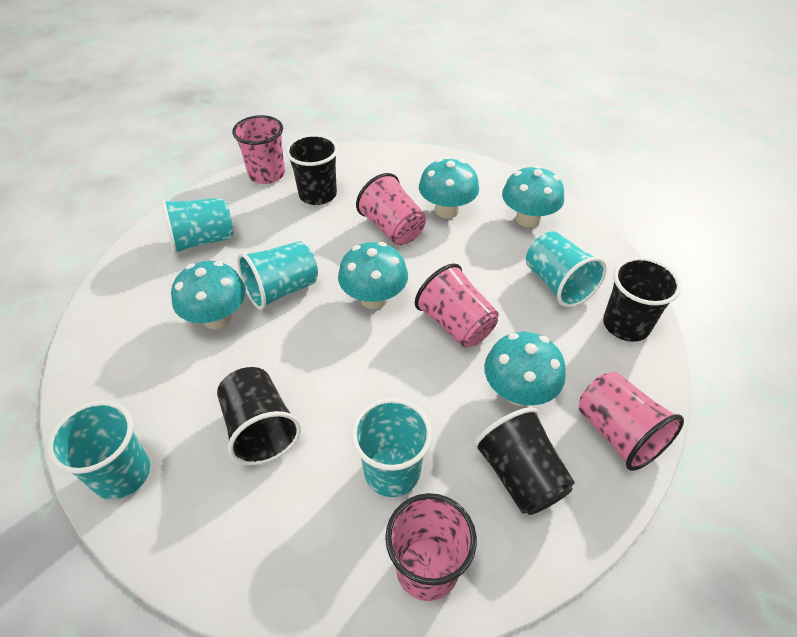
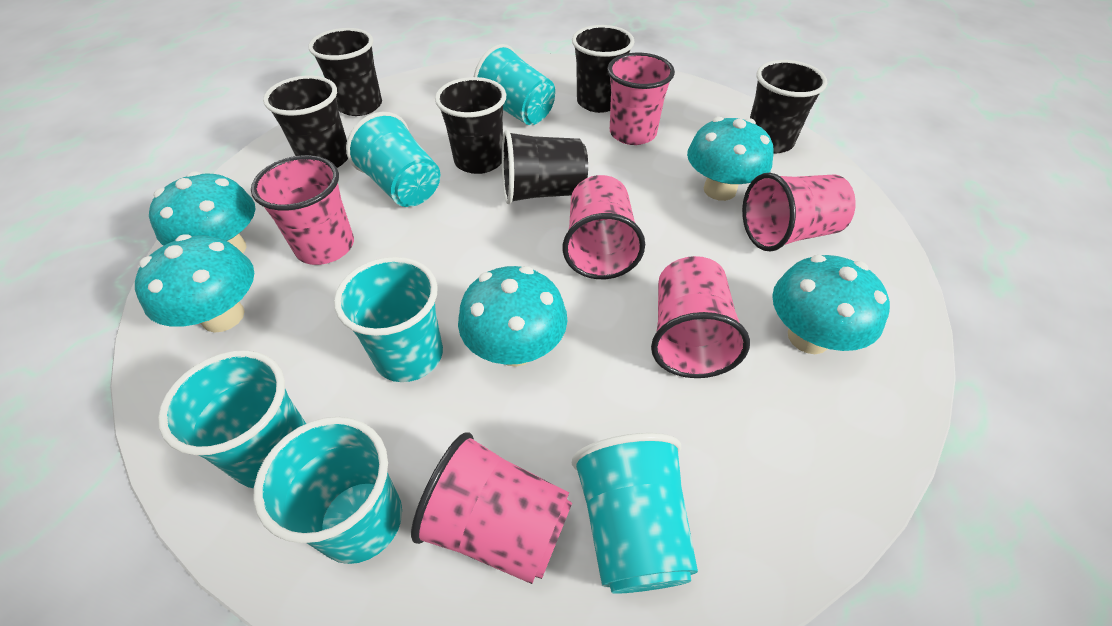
black cup: [217,367,301,465] [286,134,338,205] [473,407,575,515] [603,257,681,342] = 4 -> [263,75,348,168] [308,28,382,116] [435,77,506,174] [502,130,588,204] [572,25,635,113] [750,60,827,154] = 6
pink cup: [232,115,285,184] [356,173,426,245] [385,493,477,601] [415,264,499,347] [579,372,684,471] = 5 -> [251,155,354,265] [411,432,572,584] [563,175,645,279] [607,53,675,145] [651,256,750,378] [742,173,856,252] = 6
turquoise cup: [47,401,150,500] [161,197,233,254] [237,241,318,310] [351,398,432,497] [526,231,607,307] = 5 -> [158,350,306,488] [253,417,402,564] [334,257,443,382] [346,112,441,207] [474,44,555,125] [571,433,698,594] = 6

